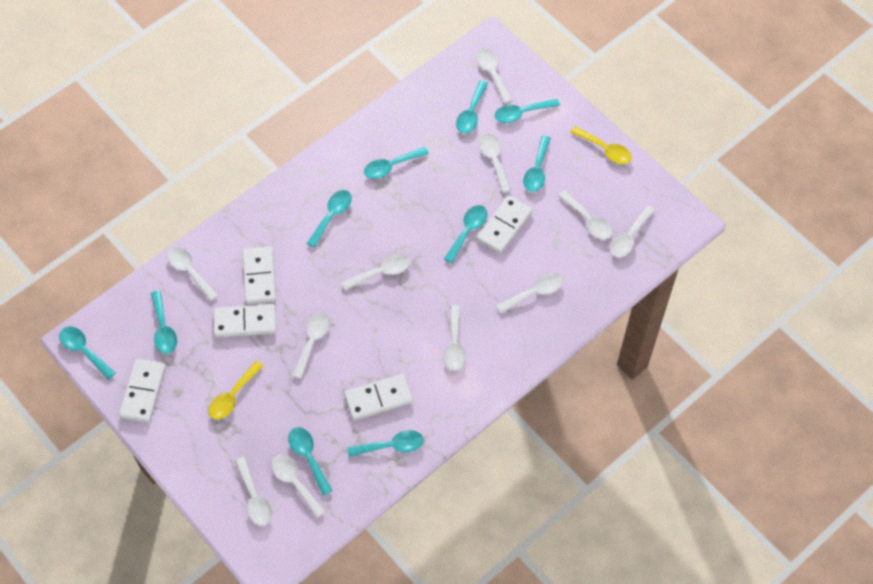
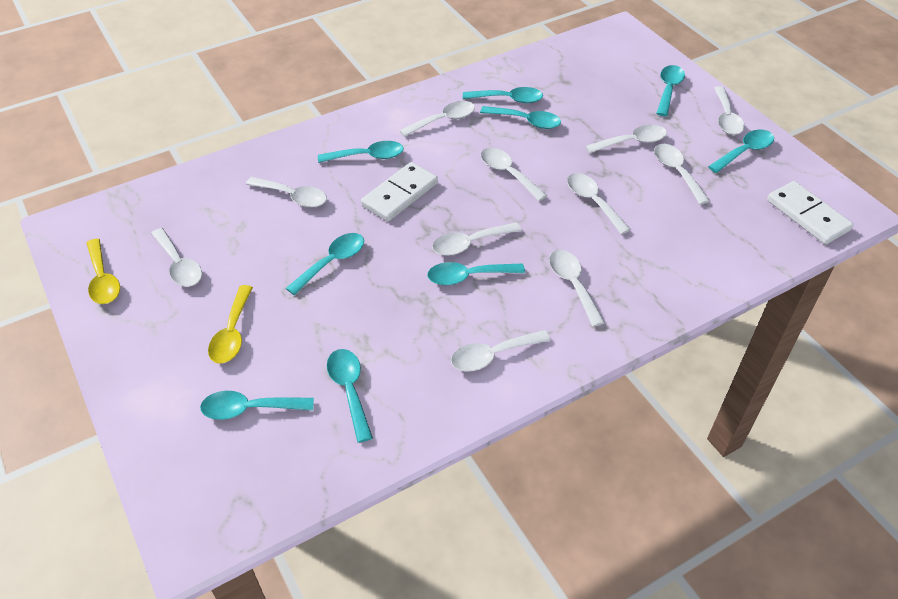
turquoise spoon: [59,326,116,380] [151,290,177,354] [288,427,332,496] [306,190,352,248] [348,430,424,457] [364,147,429,179] [444,205,488,264] [456,80,488,133] [494,99,560,123] [523,136,551,192] = 10 -> [200,391,314,420] [286,233,364,295] [318,141,404,163] [327,349,373,443] [427,262,525,285] [463,87,543,103] [480,106,561,129] [656,65,685,116] [708,130,774,173] = 9
white domino: [119,359,166,422] [213,304,276,338] [242,246,276,305] [344,374,413,421] [477,196,533,254] = 5 -> [361,162,438,222] [767,181,853,244] = 2

